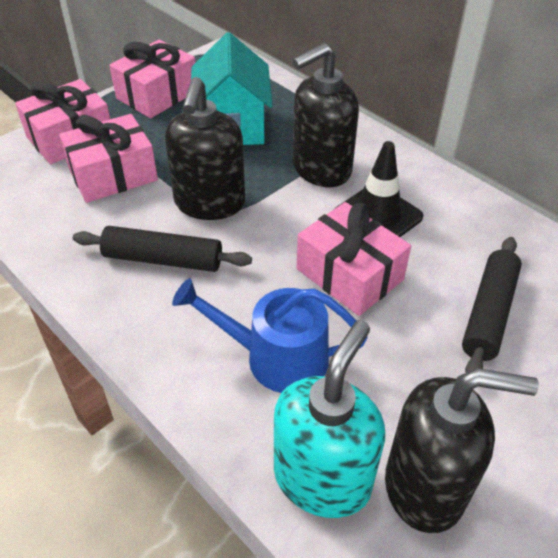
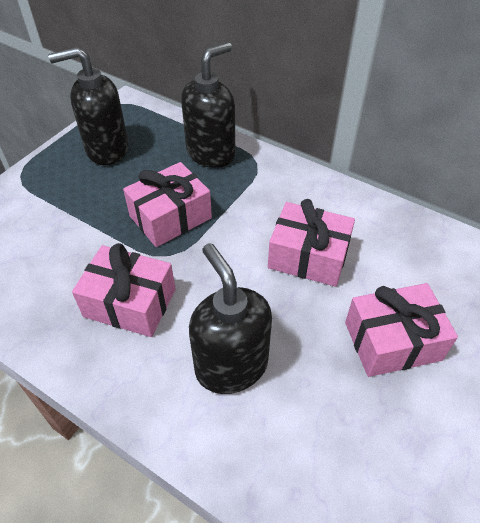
black rolling pin: [73,226,252,272] [462,237,522,373] = 2 -> none = 0
black traffic cone: [333,141,423,237] = 1 -> none = 0
blue watering can: [172,278,367,393] = 1 -> none = 0
turquoise house: [191,32,273,145] = 1 -> none = 0
turquoise soap dispenser: [274,320,385,518] = 1 -> none = 0

